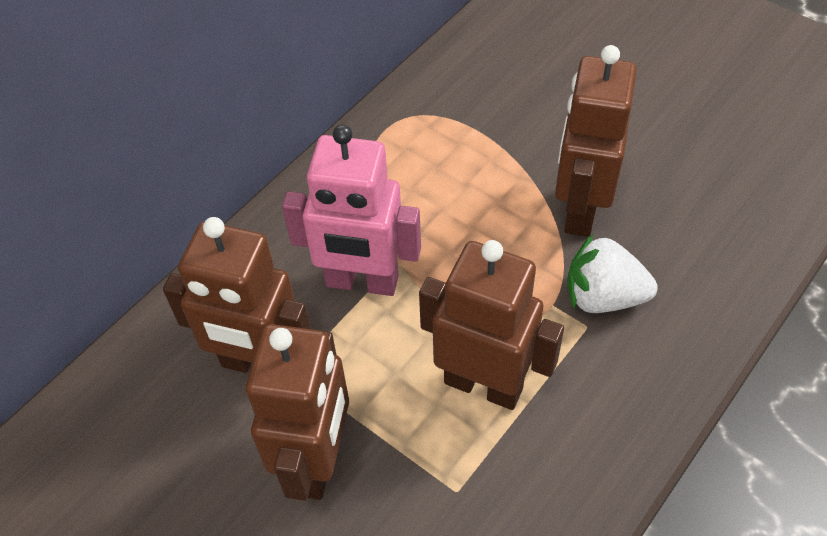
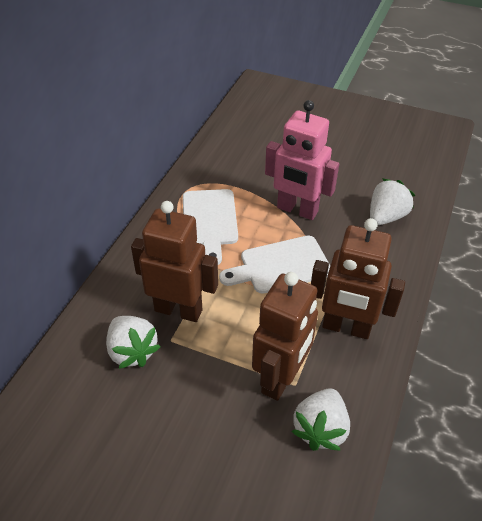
brown robot: [163,217,311,373] [246,324,349,501] [419,240,564,410] [555,45,637,237] = 4 -> [131,201,218,322] [252,272,318,401] [311,218,405,339] = 3
white cutting board: none = 0 -> [183,189,238,265] [219,236,330,294] = 2
white strawberry: [567,233,658,313] = 1 -> [106,316,160,369] [291,388,350,451] [370,179,415,225] = 3

